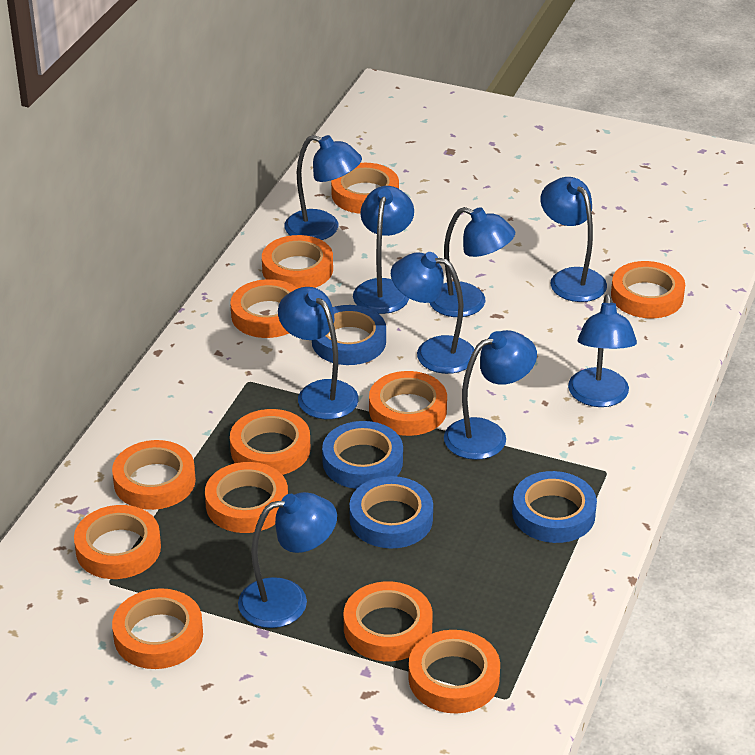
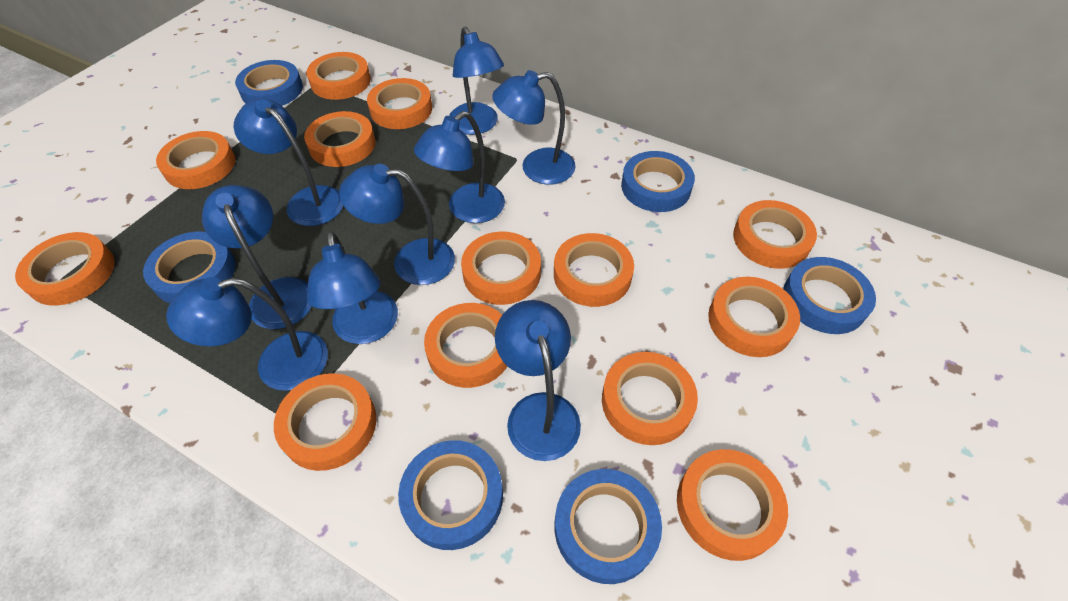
blue tape: [312,305,386,365] [322,421,403,489] [349,476,433,549] [512,471,597,543] = 4 -> [143,232,236,303] [235,60,303,106] [398,440,503,550] [555,469,662,584] [621,151,695,212] [783,257,876,334] = 6
orange tape: [74,505,161,579] [112,440,196,510] [112,588,203,669] [205,462,288,533] [230,279,298,338] [230,409,310,475] [262,235,333,288] [331,163,399,214] [344,582,433,661] [369,371,447,436] [408,630,500,713] [611,261,685,318] = 12 -> [15,232,115,306] [156,131,235,189] [274,373,377,471] [304,111,376,167] [306,52,371,100] [367,78,432,129] [424,303,508,388] [461,231,541,305] [554,233,634,307] [602,352,698,445] [677,449,788,561] [708,277,800,357] [733,200,817,269] = 13

